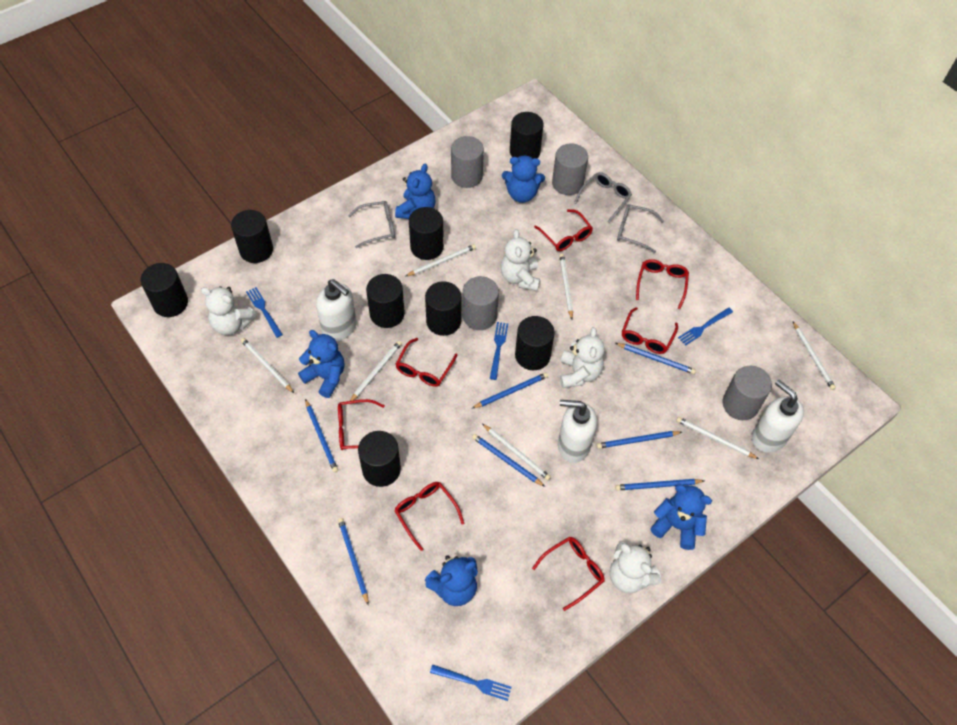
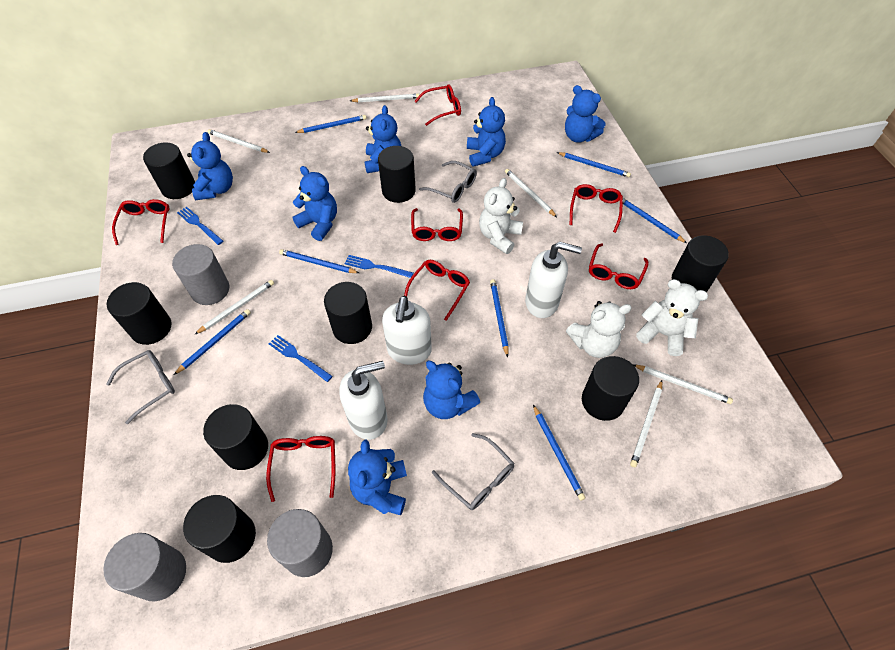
blue fork: [246,287,283,338] [430,665,511,701] [490,322,508,380] [678,307,733,346] = 4 -> [177,206,223,245] [269,335,333,382] [344,255,414,278] = 3
blue teddy bear: [298,330,345,398] [395,164,435,219] [425,555,478,606] [502,156,545,203] [650,485,712,550] = 5 -> [187,132,233,200] [292,166,337,241] [348,440,407,515] [365,105,401,173] [423,361,480,419] [467,97,506,167] [565,85,605,143] = 7
grey cylinder: [451,136,484,188] [462,276,499,330] [552,143,588,195] [723,366,772,420] = 4 -> [103,533,186,602] [172,244,229,305] [267,509,333,577] = 3
white pencil: [241,338,294,393] [350,341,402,401] [406,244,476,276] [483,424,551,480] [559,254,573,319] [676,417,759,459] [793,322,836,390] = 7 -> [194,280,274,335] [207,129,270,153] [350,93,420,102] [505,169,557,217] [630,380,662,467] [633,364,733,404] = 6
white teddy bear: [201,286,257,335] [501,229,540,291] [560,327,605,388] [610,542,661,593] = 4 -> [479,178,523,254] [566,301,632,358] [636,279,708,356] = 3

